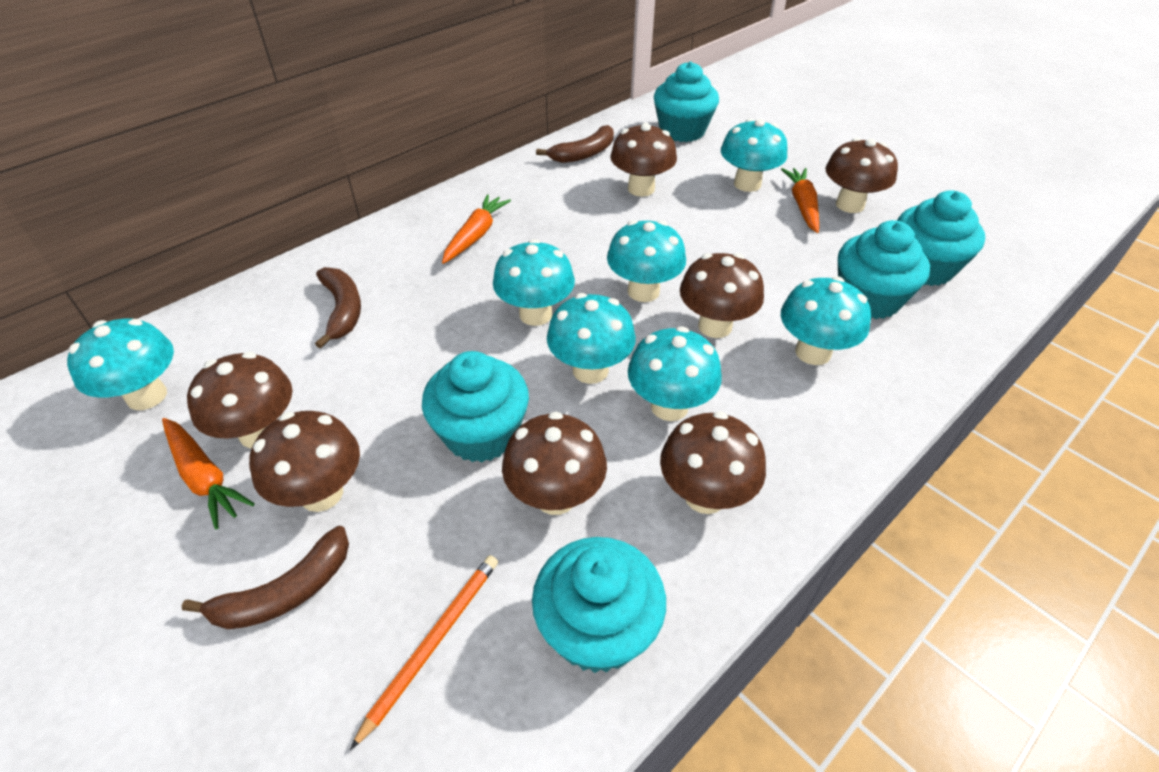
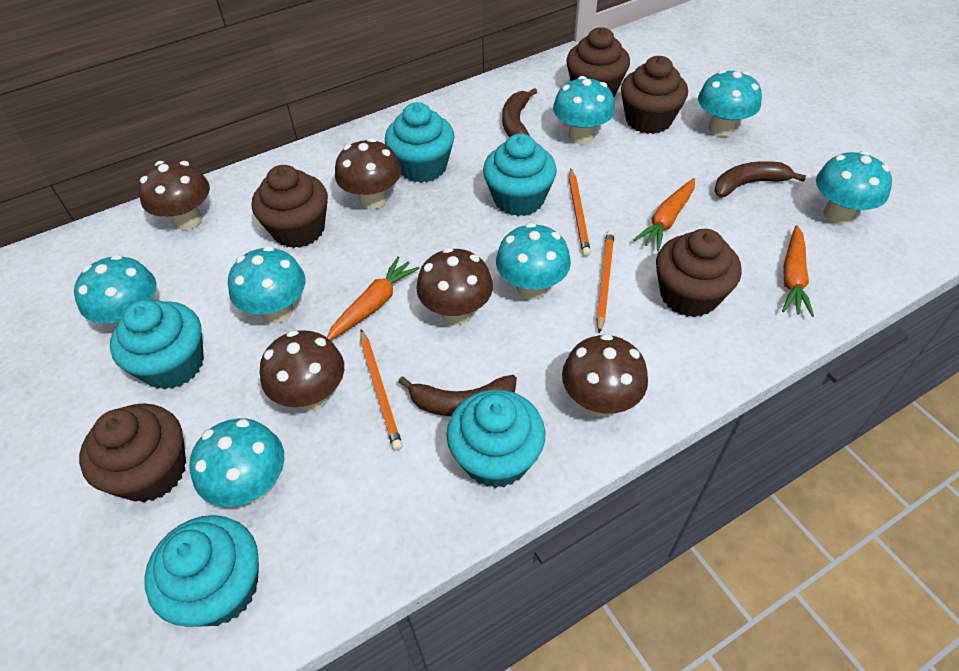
brown cupcake: none = 0 -> [79,403,186,502] [252,165,328,248] [566,27,630,97] [621,56,688,134] [656,229,742,317] = 5
brown mushroom: [187,352,292,448] [249,411,360,512] [502,412,607,515] [610,123,677,197] [660,411,766,514] [680,253,764,338] [826,138,898,213] = 7 -> [138,160,210,230] [260,330,344,411] [335,138,401,209] [416,248,493,325] [562,334,648,417] = 5
orange pencil: [350,555,498,750] = 1 -> [360,329,403,451] [569,169,591,256] [596,230,615,333] = 3

